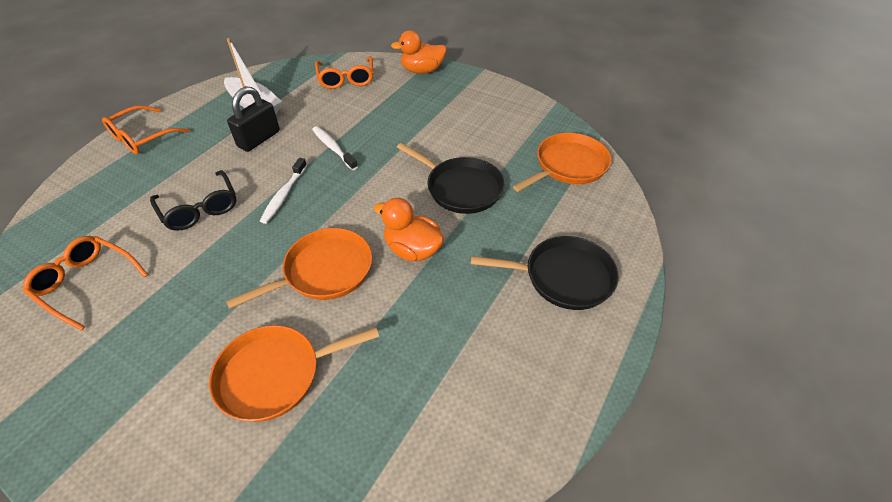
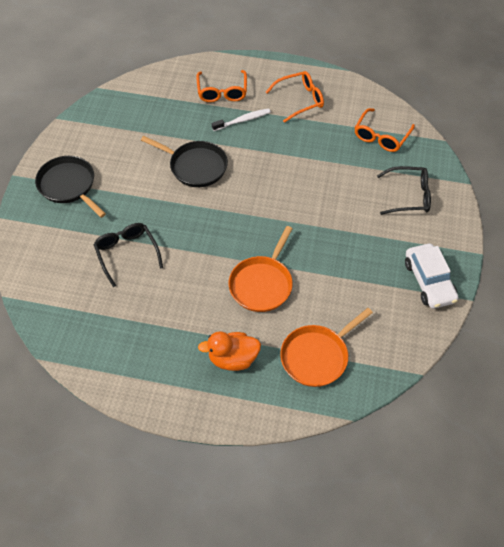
black glasses: [150,170,236,231] = 1 -> [94,223,163,287] [377,166,431,215] = 2
black padlock: [227,86,280,152] = 1 -> none = 0
orange duck: [374,198,444,261] [391,30,447,74] = 2 -> [198,332,261,371] = 1
orange pan: [209,325,379,422] [226,228,372,309] [513,133,611,192] = 3 -> [229,226,293,312] [280,308,373,387] = 2
white boat: [224,38,282,114] = 1 -> none = 0
white car: none = 0 -> [405,244,458,309] = 1
white toothbrush: [260,158,307,224] [312,126,358,170] = 2 -> [212,108,271,131] = 1

